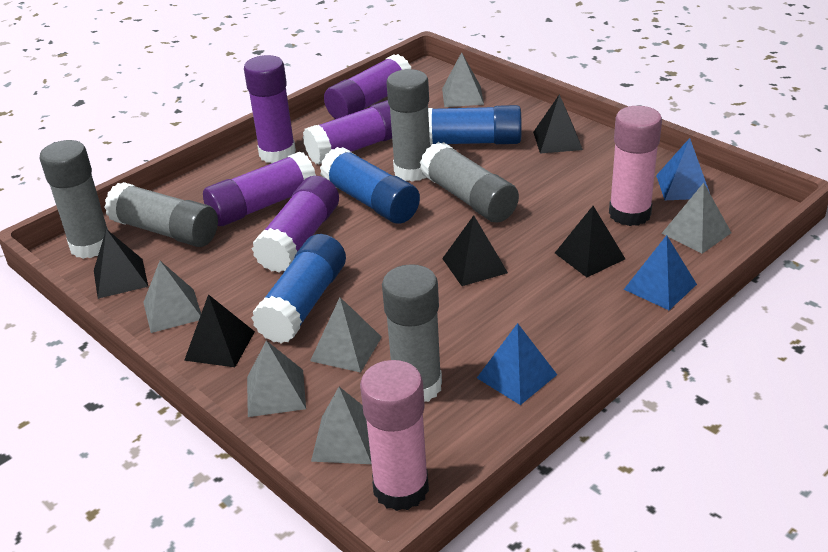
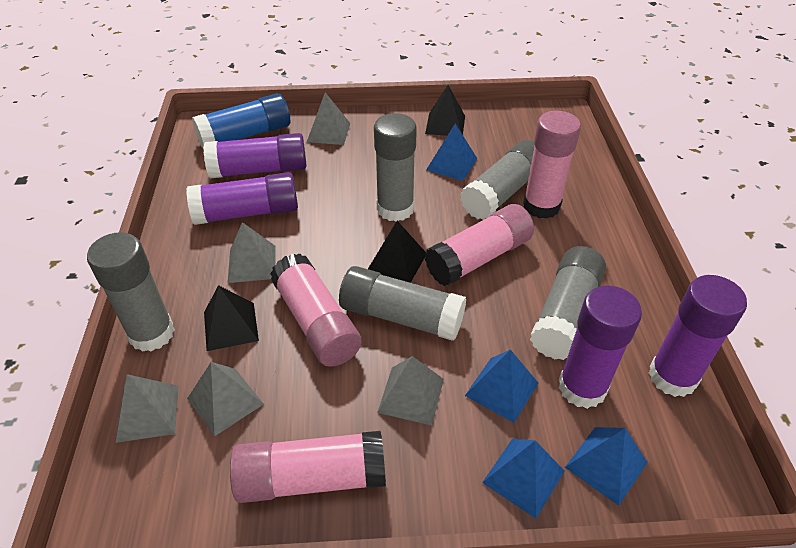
black pyramid: [94,229,148,299] [184,294,255,367] [442,215,508,286] [533,94,583,154] [555,206,625,277] = 5 -> [204,285,259,351] [368,221,426,283] [425,85,465,136] = 3
blue glue stick: [251,234,346,344] [320,147,420,224] [428,105,521,145] = 3 -> [192,93,290,150] = 1
blue pyramid: [477,323,557,405] [624,235,697,310] [656,138,710,200] = 3 -> [426,124,477,181] [465,349,538,423] [482,439,565,518] [565,427,648,506] = 4
grey pyramid: [143,261,201,333] [247,341,306,417] [310,297,382,373] [311,387,372,464] [442,52,484,107] [661,183,731,254] = 6 -> [116,374,179,443] [187,362,263,437] [228,222,276,283] [307,92,350,145] [377,356,444,425] = 5
pink glue stick: [360,360,429,511] [609,106,662,226] = 2 -> [230,431,386,503] [270,254,362,367] [425,204,534,286] [523,111,581,219] = 4
purple glue stick: [203,152,316,226] [244,55,296,163] [252,176,339,272] [303,100,392,164] [324,54,411,119] = 5 -> [186,172,298,225] [203,133,307,178] [559,286,642,409] [649,275,747,397] = 4

